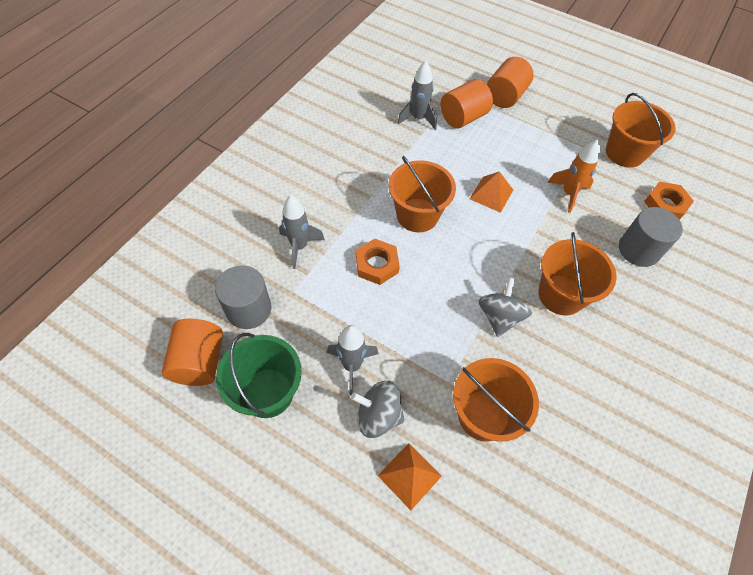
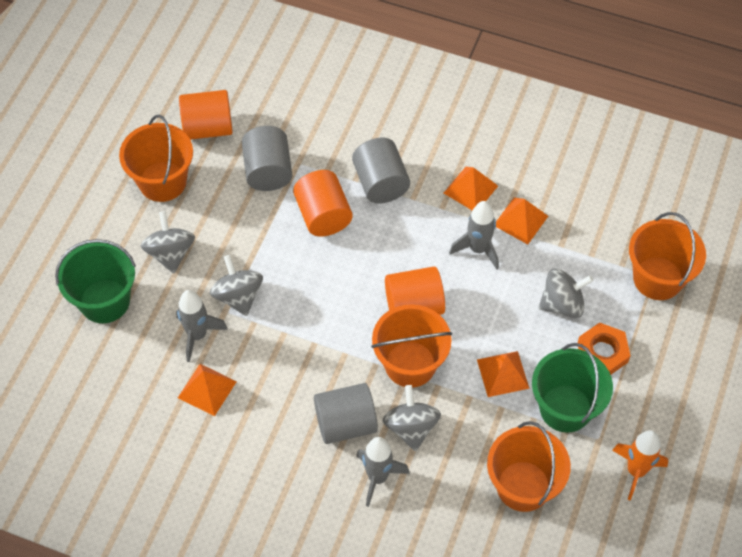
green bucket: [216,333,302,418] = 1 -> [55,239,136,323] [532,343,613,433] = 2
grey cylinder: [215,265,271,329] [619,207,683,267] = 2 -> [242,126,292,191] [314,383,378,444] [352,138,410,203] = 3
grey spinning top: [351,381,405,438] [479,277,532,337] = 2 -> [141,211,195,273] [210,255,263,316] [383,385,441,451] [538,268,593,318] = 4
orange nut: [356,239,400,285] [644,182,694,220] = 2 -> [578,322,631,375] = 1
orange pyramid: [378,443,442,510] [470,171,513,213] = 2 -> [178,364,237,416] [444,167,498,210] [477,351,529,397] [496,197,548,244] = 4

